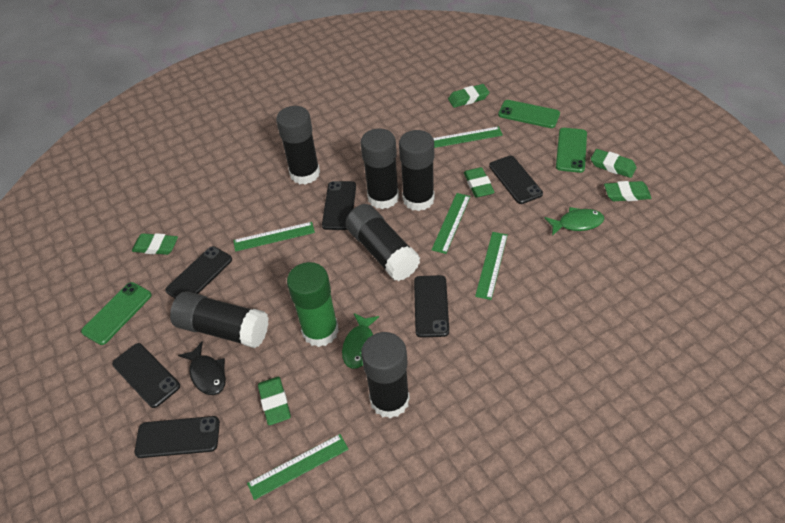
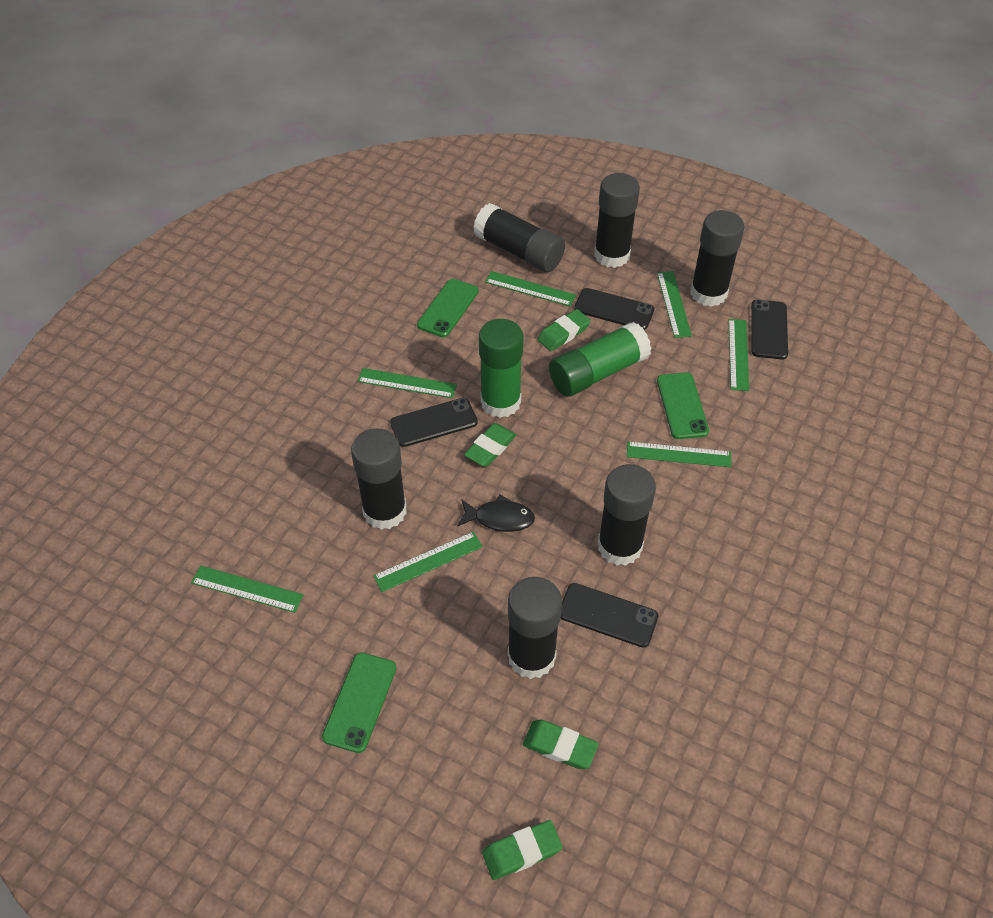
black phone: [112,343,180,408] [134,416,220,458] [165,246,232,298] [322,181,356,230] [414,275,449,337] [489,156,543,204] = 6 -> [390,398,478,447] [560,583,658,648] [574,288,655,330] [751,300,788,359] = 4
green eraser: [132,233,178,255] [258,377,291,425] [448,84,489,108] [464,167,495,198] [591,149,637,178] [604,181,651,201] = 6 -> [464,423,516,467] [482,820,562,880] [523,720,599,769] [537,309,591,351] = 4
green fish: [342,313,379,369] [545,207,604,236] = 2 -> none = 0
green glue stick: [287,262,339,347] = 1 -> [479,319,524,418] [549,322,652,397] = 2
green ruler: [233,222,315,252] [247,434,349,500] [431,193,471,254] [433,126,503,148] [475,232,508,300] = 5 -> [191,566,304,613] [358,368,457,398] [373,532,483,592] [485,271,576,306] [627,442,731,467] [657,271,692,338] [729,319,749,391] = 7

